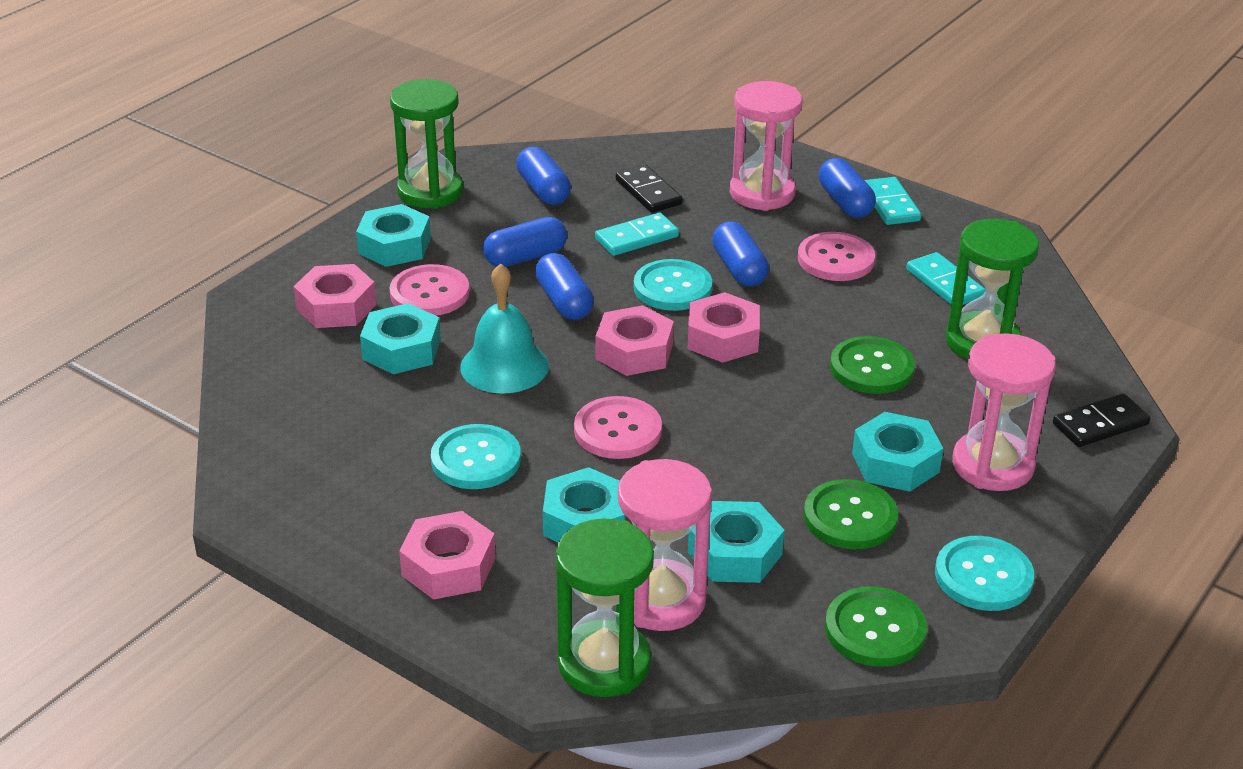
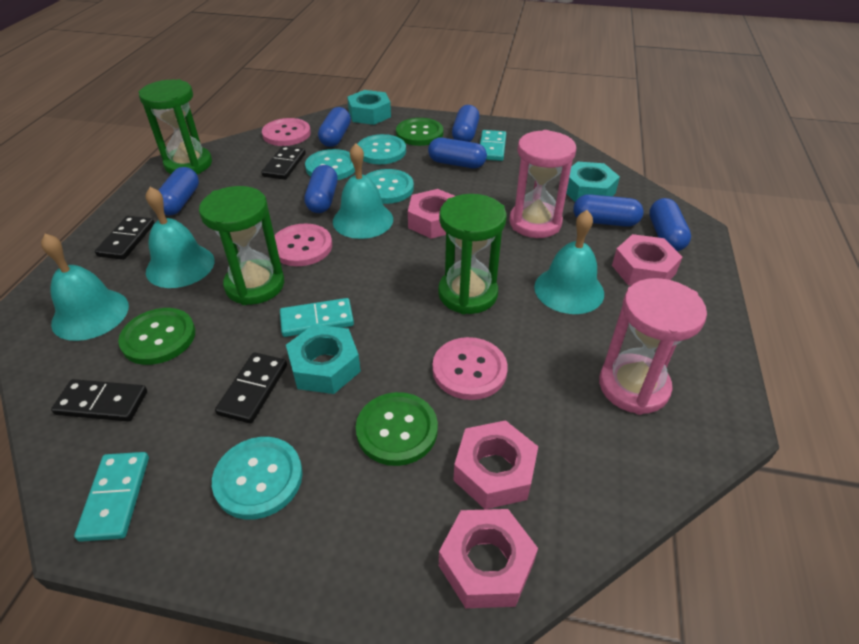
black domino: [616,165,683,213] [1053,394,1151,447] = 2 -> [51,379,147,422] [95,216,155,260] [215,352,287,424] [261,146,306,180] = 4
blue capsule: [483,217,567,267] [516,147,571,205] [535,253,594,320] [712,221,769,287] [819,158,876,218] = 5 -> [158,167,199,215] [304,165,338,213] [318,107,351,147] [428,138,487,168] [452,105,480,142] [573,194,644,227] [649,198,691,251] = 7
pink hourglass: [618,459,712,631] [730,81,803,211] [953,333,1055,491] = 3 -> [509,130,576,238] [599,278,707,415] = 2
turquoise bell: [460,263,549,394] = 1 -> [41,234,129,341] [146,187,214,288] [333,143,393,239] [534,210,604,314] = 4
turquoise button: [431,424,521,489] [634,259,712,311] [935,536,1034,611] = 3 -> [212,437,303,520] [305,149,355,180] [357,134,406,164] [366,169,414,204] = 4
turquoise nut: [356,204,431,267] [360,303,441,374] [543,467,626,543] [688,501,784,583] [852,412,943,492] = 5 -> [286,324,361,394] [347,90,391,125] [566,161,620,202] = 3

